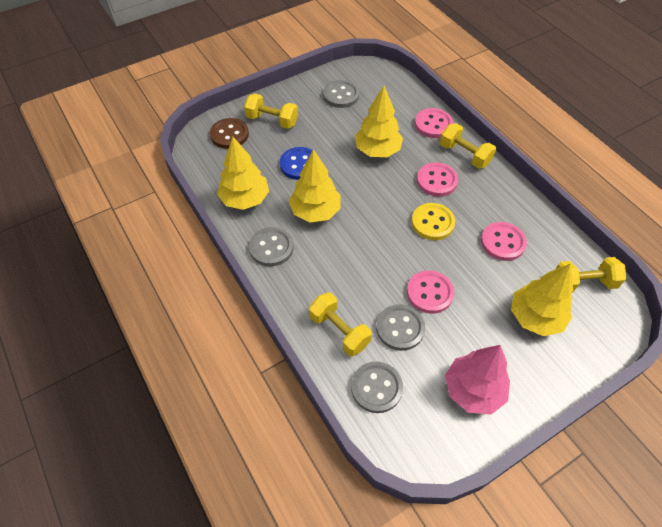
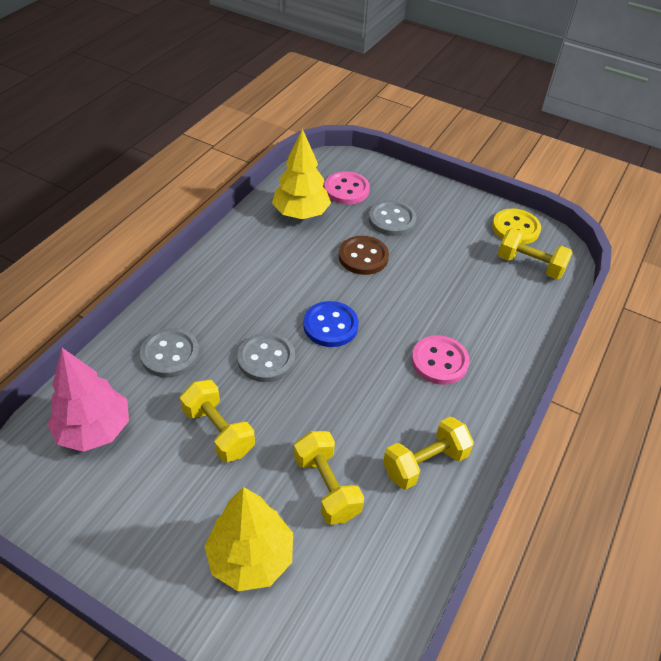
grey button: [249,227,294,266] [323,80,359,108] [351,362,403,413] [376,304,425,351] = 4 -> [140,328,199,378] [237,333,295,382] [369,200,416,236] = 3
pink button: [407,270,454,314] [415,108,453,138] [417,162,458,197] [481,222,527,261] = 4 -> [324,171,370,204] [412,335,470,385] = 2
yellow tree: [217,137,269,210] [289,149,340,222] [355,86,403,157] [511,264,573,336] = 4 -> [204,487,293,591] [272,129,331,219] = 2

